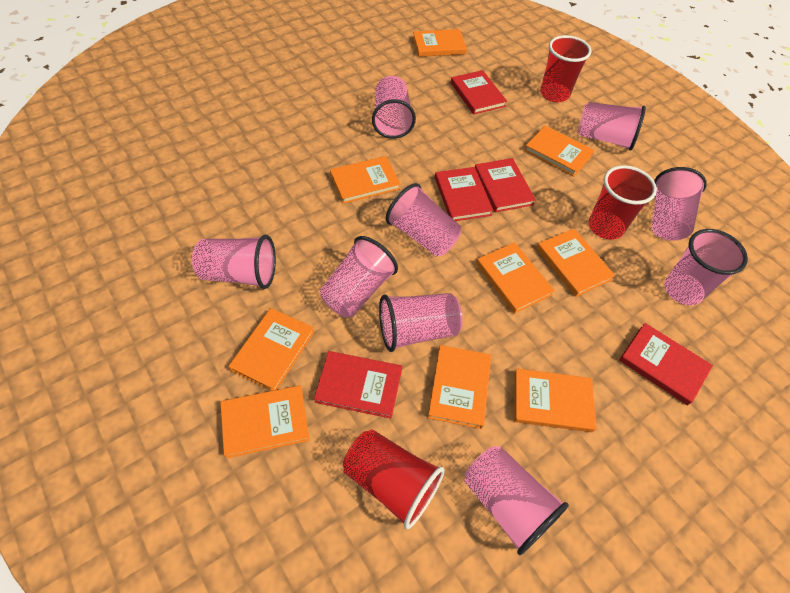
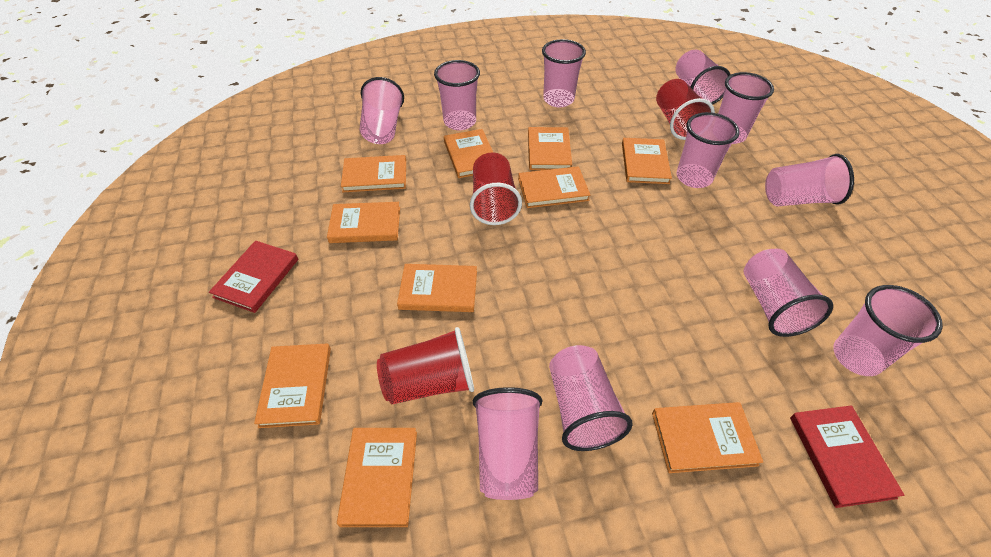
orange book: [220,385,310,458] [228,308,315,391] [330,156,401,204] [413,29,467,57] [428,345,491,429] [476,242,555,314] [514,368,596,432] [524,125,595,177] [537,229,615,297] = 9 -> [254,343,331,428] [327,202,400,243] [337,428,417,527] [341,155,406,192] [397,264,477,312] [444,129,493,178] [518,166,590,208] [528,127,572,170] [622,138,672,184] [652,402,763,473] = 10
pink cup: [192,235,276,289] [320,236,398,317] [372,76,416,139] [379,293,463,352] [386,183,461,256] [464,446,569,555] [577,102,646,151] [652,167,707,241] [664,229,748,305] = 9 -> [360,77,404,144] [434,60,480,130] [473,387,543,500] [542,39,586,107] [549,345,633,451] [676,50,731,105] [676,112,739,188] [718,72,774,144] [744,249,833,337] [765,154,854,207] [833,285,943,376] = 11
red book: [314,351,402,419] [435,167,493,221] [451,70,507,115] [475,158,536,213] [619,323,713,405] = 5 -> [209,241,298,313] [790,405,904,508] = 2

